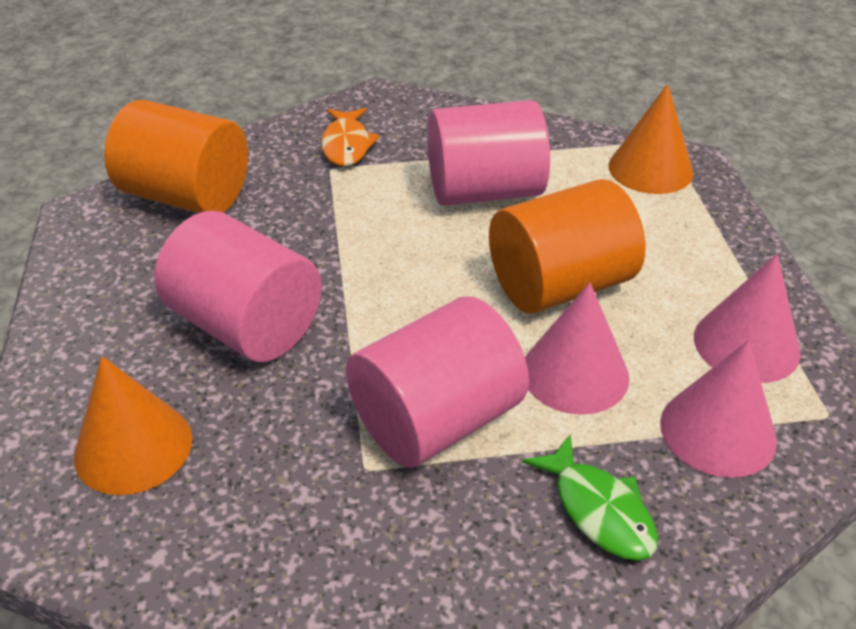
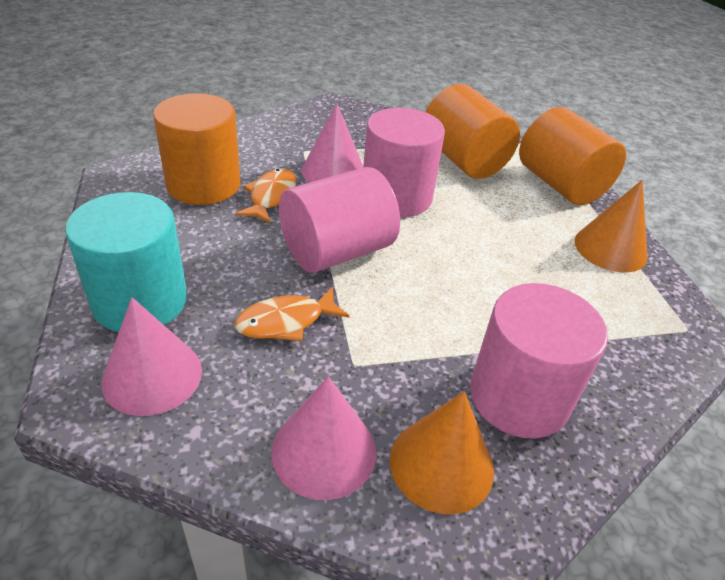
green fish: [522,434,658,561] = 1 -> none = 0
orange cylinder: [104,100,248,213] [489,179,646,314] = 2 -> [153,94,241,205] [426,84,520,179] [519,107,626,205] = 3
orange fish: [321,108,380,167] = 1 -> [235,168,297,224] [235,287,350,341] = 2
turquoise cylinder: none = 0 -> [65,192,187,332] = 1

